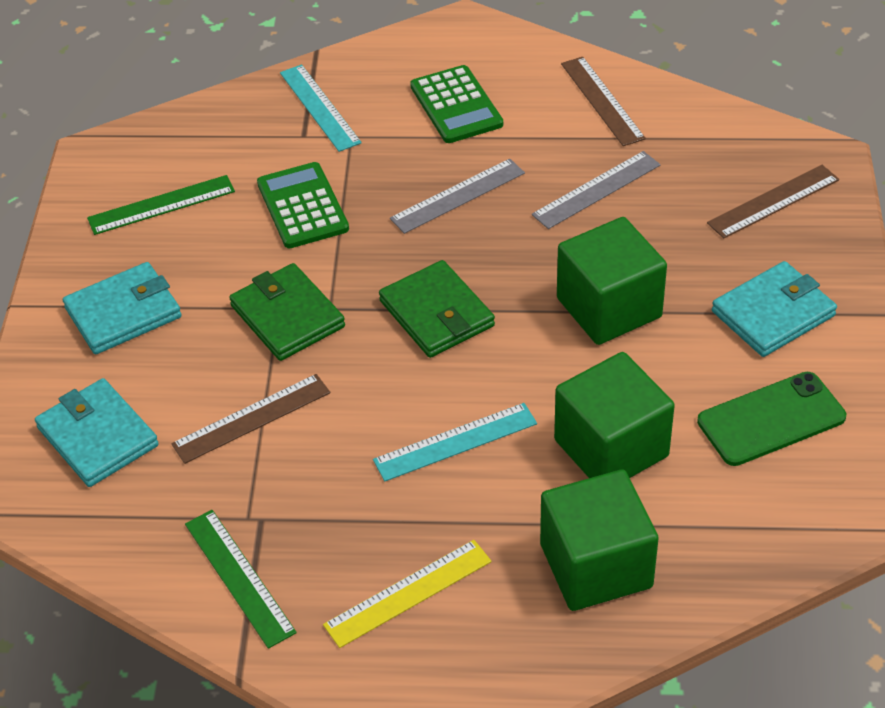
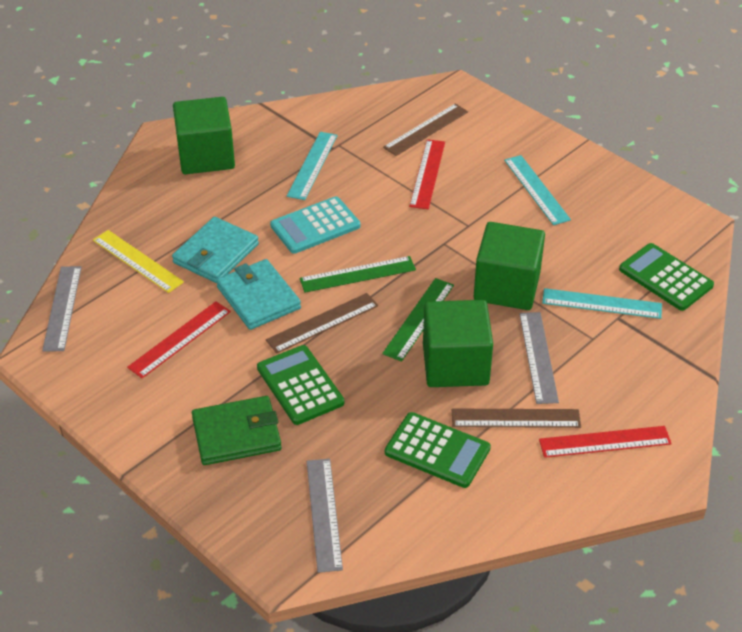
green calculator: [257,162,349,249] [410,65,503,143] = 2 -> [257,345,344,425] [385,412,491,488] [619,243,714,311] = 3
green phone: [697,372,846,466] = 1 -> none = 0
green wallet: [229,263,345,361] [379,260,495,358] = 2 -> [192,396,282,465] = 1
grey ruler: [390,159,525,234] [532,151,660,229] = 2 -> [42,266,82,351] [307,459,343,573] [519,312,559,404] = 3
red ruler: none = 0 -> [127,301,231,378] [409,139,445,209] [539,426,672,458] = 3
turquoise calculator: none = 0 -> [270,196,360,254] = 1
turquoise ruler: [280,65,362,152] [373,403,537,481] = 2 -> [287,132,338,200] [504,155,571,225] [542,288,662,319] = 3
turquoise wallet: [35,378,159,487] [63,262,181,354] [712,261,837,357] = 3 -> [172,217,259,283] [216,259,301,330] = 2

